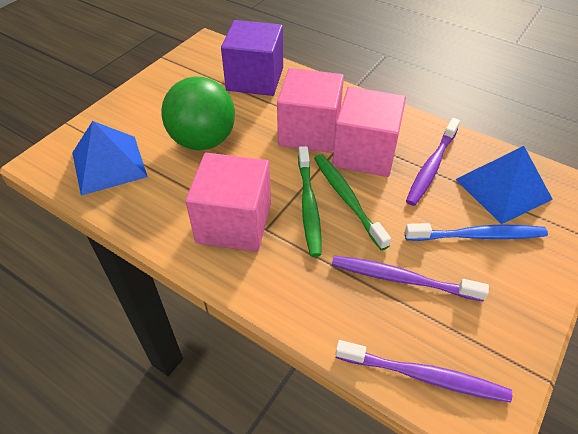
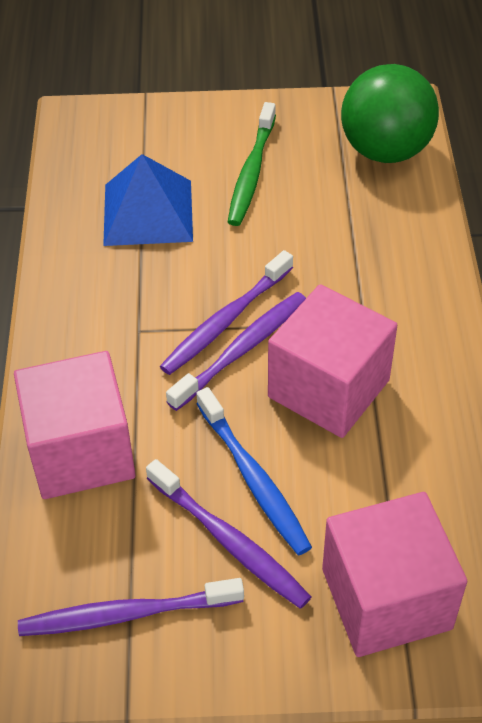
blue pyramid: [72,121,148,196] [455,146,553,224] = 2 -> [103,154,193,246] = 1
green toothbrush: [298,146,321,257] [314,154,391,250] = 2 -> [228,102,276,226] = 1
purple cube: [221,20,283,96] = 1 -> none = 0
purple toothbrush: [332,256,489,301] [335,340,512,403] [406,118,460,206] = 3 -> [18,578,244,636] [146,459,311,609] [160,250,293,375] [166,292,306,411] = 4

